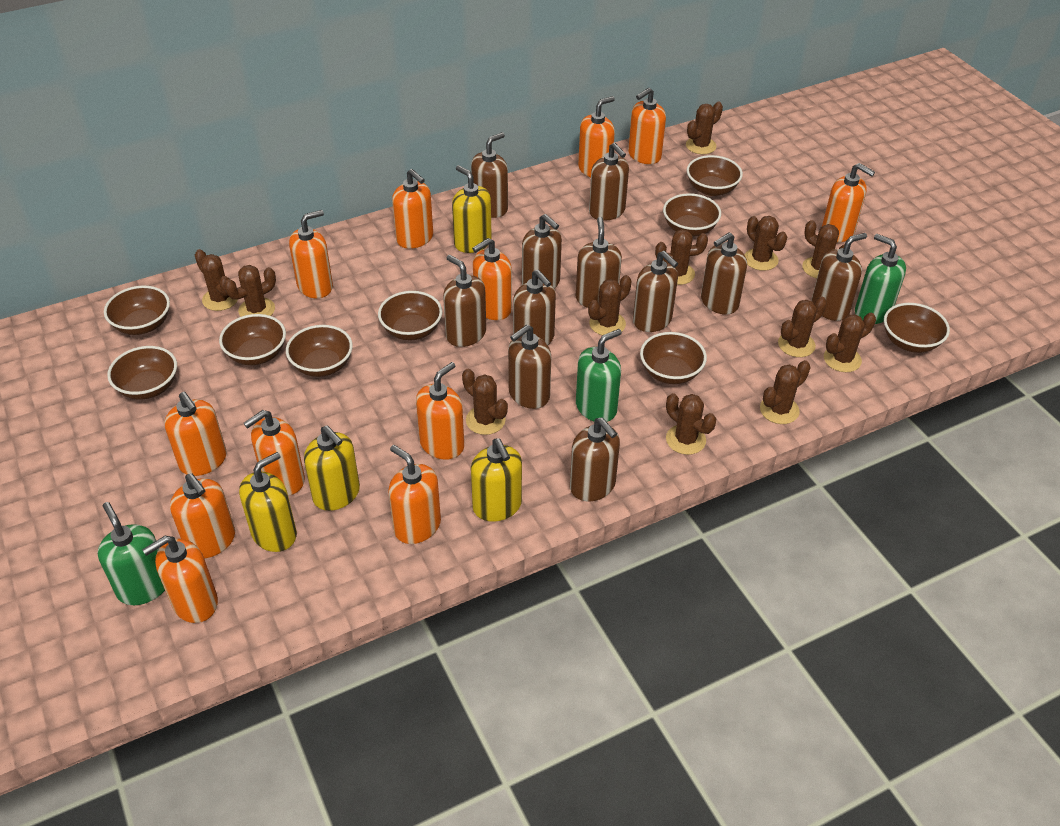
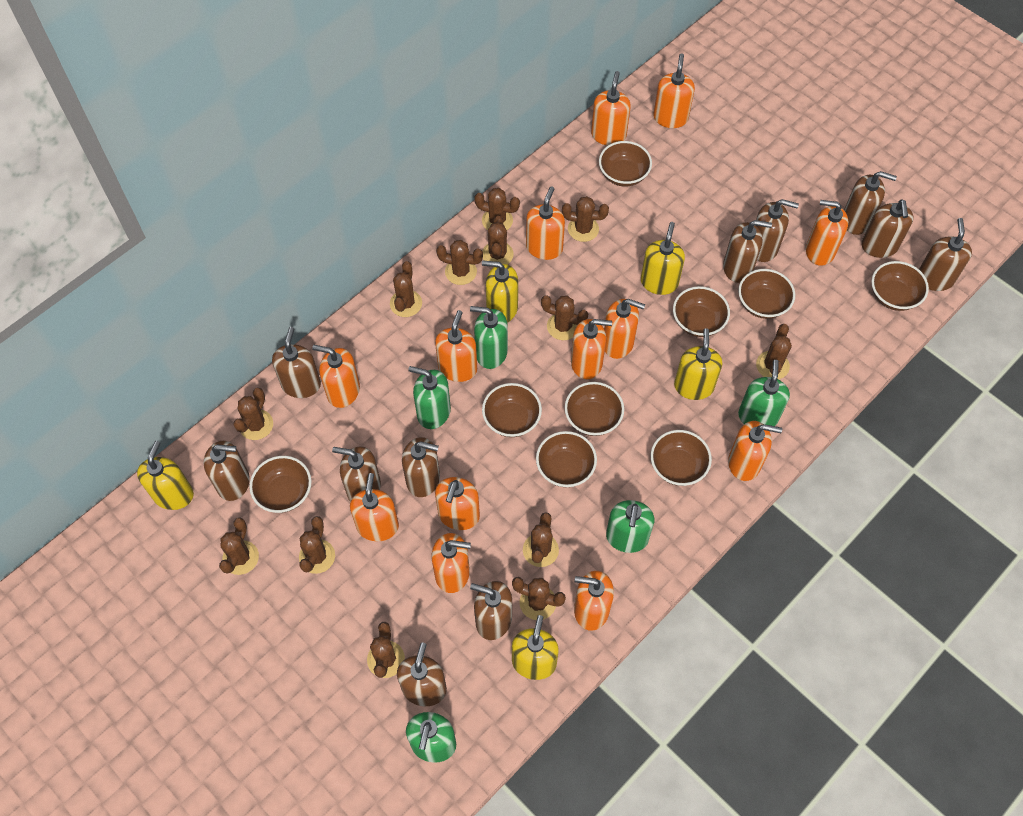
brown cactus: [195,249,238,311] [224,265,276,317] [462,369,508,435] [588,275,632,335] [655,229,708,285] [666,393,716,455] [686,101,723,154] [745,216,787,271] [760,360,811,424] [778,297,827,357] [802,220,845,278] [824,313,876,372] = 12 -> [219,517,259,575] [233,388,273,440] [299,516,335,574] [367,622,405,678] [390,261,422,317] [436,240,483,285] [474,188,520,230] [482,216,514,265] [512,577,566,620] [523,512,559,567] [541,296,588,340] [562,196,609,242] [756,324,792,380] = 13
green soap dispenser: [98,502,165,605] [576,329,622,422] [855,234,906,324] = 3 -> [406,712,456,763] [408,366,451,429] [470,306,508,369] [606,500,654,553] [738,360,790,426] = 5
orange soap dispenser: [142,536,218,623] [165,392,227,476] [170,473,235,558] [243,410,305,496] [289,210,333,298] [388,445,441,544] [392,169,433,249] [416,362,464,460] [472,238,512,320] [578,96,615,177] [628,88,666,164] [822,163,875,243] = 12 -> [312,345,360,408] [350,473,399,541] [432,533,471,593] [435,310,477,382] [435,477,480,530] [526,186,565,260] [571,319,612,379] [574,571,614,631] [591,71,631,145] [604,299,645,359] [653,54,695,128] [728,421,782,481] [806,200,848,266] = 13
yellow soap dispenser: [239,452,297,552] [304,426,360,511] [452,165,492,253] [471,438,522,522] = 4 -> [137,441,194,510] [482,260,518,323] [512,615,559,680] [641,222,685,295] [674,328,722,400] = 5

